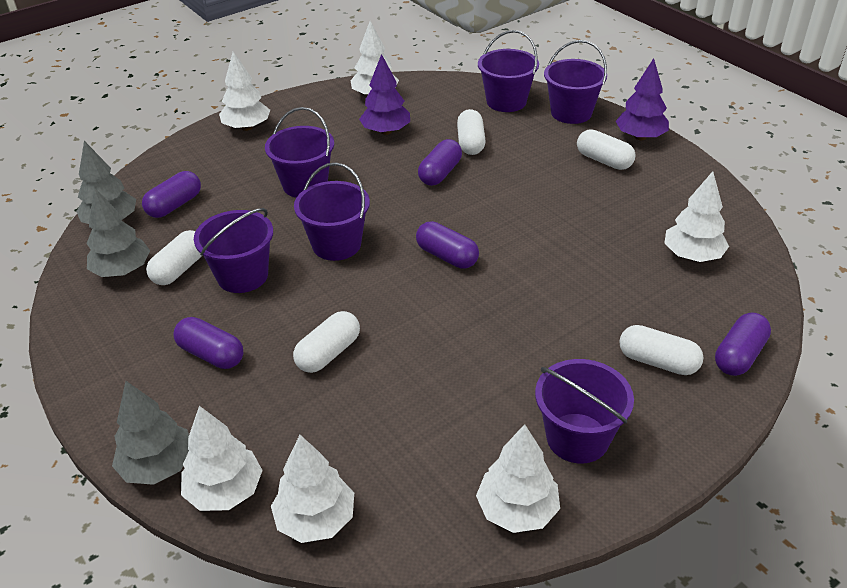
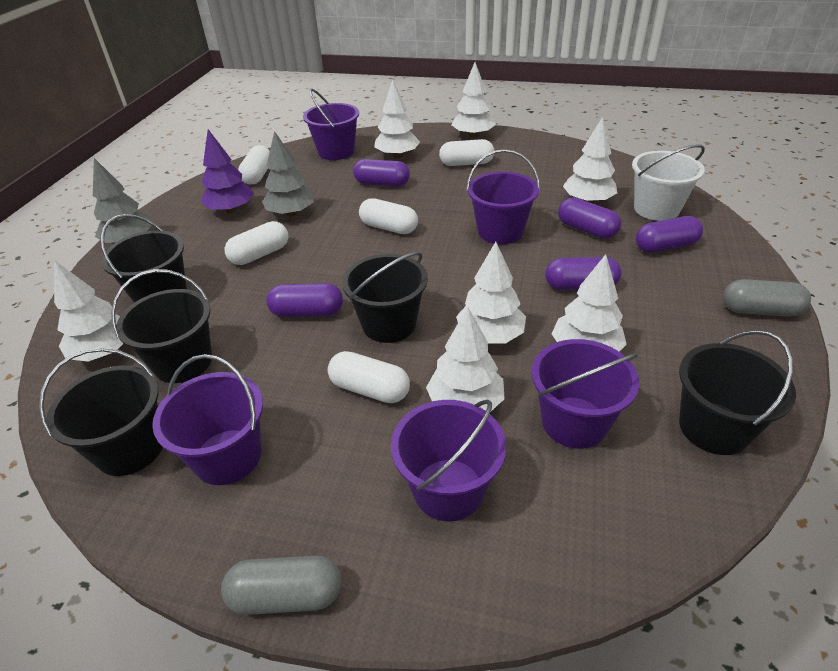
black bucket: none = 0 -> [39,348,163,476] [100,214,187,303] [111,269,212,383] [342,252,428,343] [679,330,796,455] = 5
grey capsule: none = 0 -> [221,556,342,615] [723,279,811,317] = 2
grey tree: [76,141,136,224] [86,187,150,277] [112,381,189,485] = 3 -> [93,158,152,243] [262,131,315,217] = 2
purple bucket: [194,208,273,293] [265,107,334,198] [294,163,370,261] [478,30,539,112] [535,359,634,464] [544,40,607,124] = 6 -> [152,354,263,485] [303,89,359,160] [391,399,506,521] [466,149,540,244] [532,339,639,449] = 5
purple tree: [359,54,410,135] [615,58,669,140] = 2 -> [201,129,254,213] = 1
white bucket: none = 0 -> [632,144,705,221] = 1
white tree: [181,406,263,511] [219,51,270,131] [271,435,354,543] [351,21,399,94] [476,424,560,533] [664,171,729,262] = 6 -> [54,260,124,362] [375,79,420,158] [426,307,505,411] [452,62,496,138] [456,242,526,344] [552,254,627,352] [563,117,617,203] = 7

